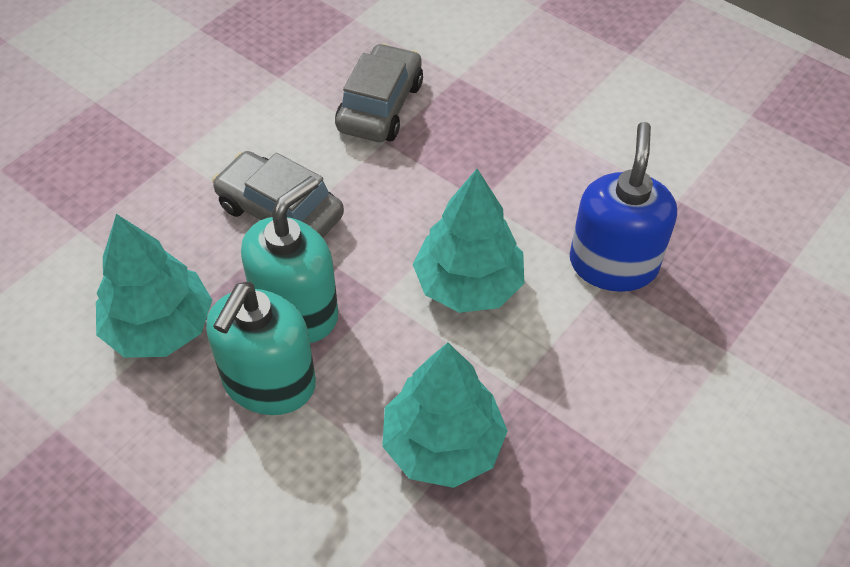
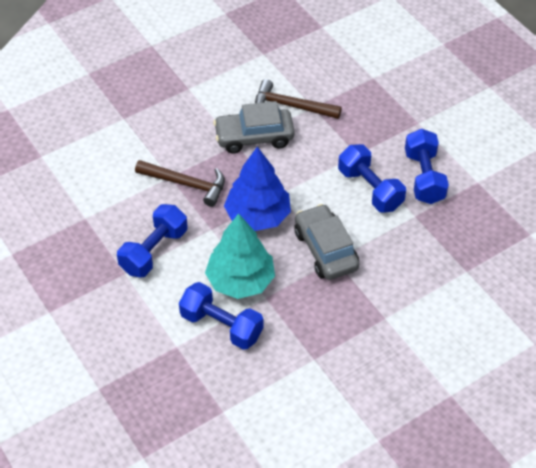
blue dumbbell: none = 0 -> [117,204,187,278] [179,282,263,350] [338,144,406,213] [405,129,449,204] = 4
blue soap dispenser: [570,122,677,292] = 1 -> none = 0
blue tree: none = 0 -> [224,147,291,231] = 1
brown hammer: none = 0 -> [135,160,225,207] [255,79,342,119] = 2
turquoise soap dispenser: [206,282,316,415] [241,176,338,343] = 2 -> none = 0
turquoise tree: [96,214,212,358] [382,343,508,488] [413,169,524,313] = 3 -> [205,213,275,299] = 1

